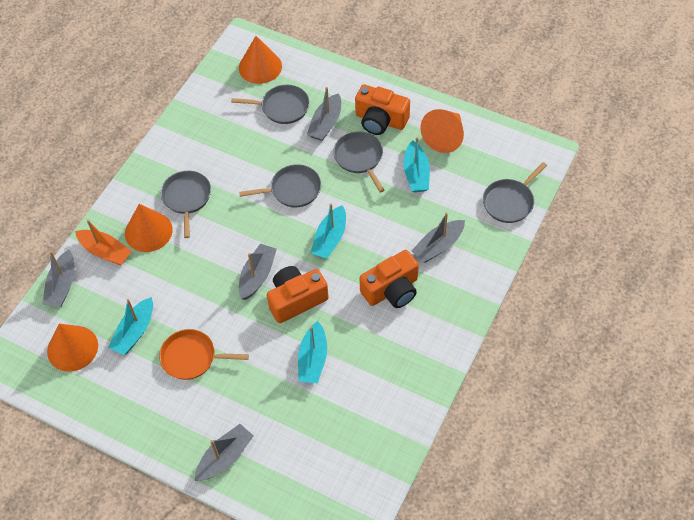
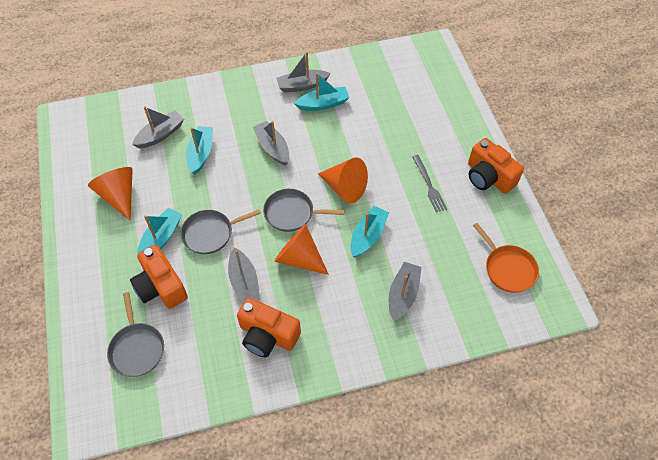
grey fork: none = 0 -> [412,155,447,212] = 1
grey pan: [161,171,211,238] [231,85,309,124] [239,164,321,207] [333,132,385,192] [483,162,547,223] = 5 -> [107,292,164,377] [181,209,261,254] [263,189,344,232] = 3
orange boat: [75,220,132,265] = 1 -> none = 0
orange cone: [47,324,98,372] [125,204,173,252] [239,36,282,84] [421,109,464,153] = 4 -> [88,167,133,220] [274,224,329,275] [318,157,368,204] = 3

